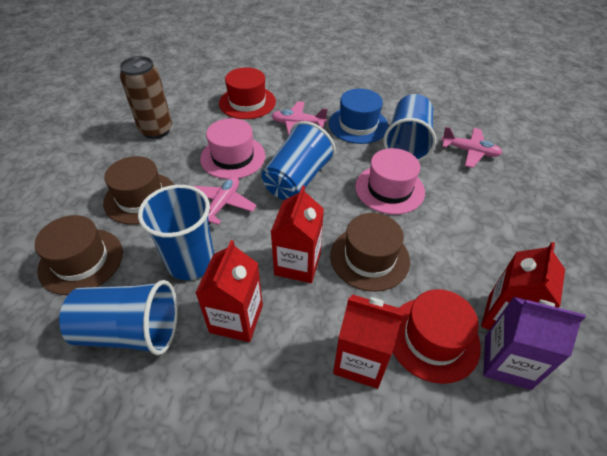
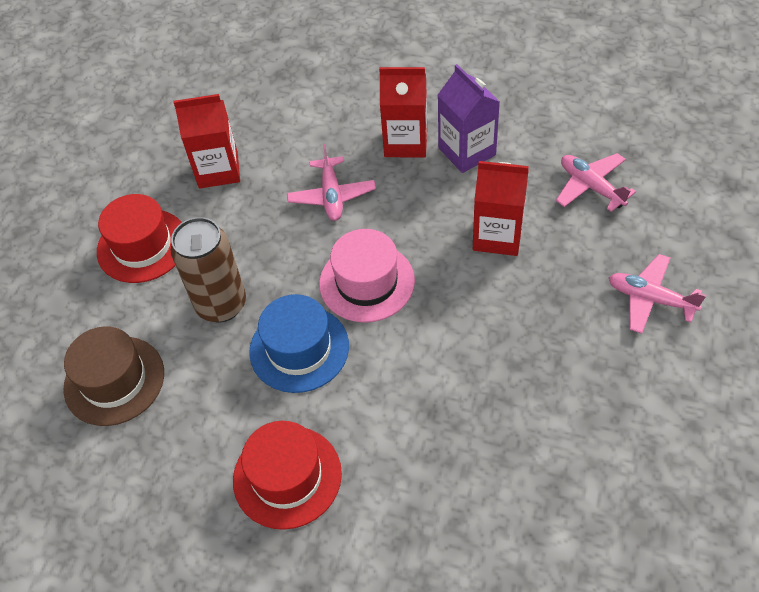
blue cup: [59,280,178,355] [138,185,214,280] [261,121,336,200] [383,94,436,162] = 4 -> none = 0
brown hat: [35,215,123,295] [103,156,174,225] [330,213,410,292] = 3 -> [63,326,164,426] = 1
pink hat: [200,118,266,179] [355,148,425,214] = 2 -> [319,229,415,323] = 1
red carton: [195,240,263,342] [271,185,324,283] [333,294,403,389] [481,242,565,330] = 4 -> [173,94,240,189] [379,67,427,158] [473,161,529,256] = 3

